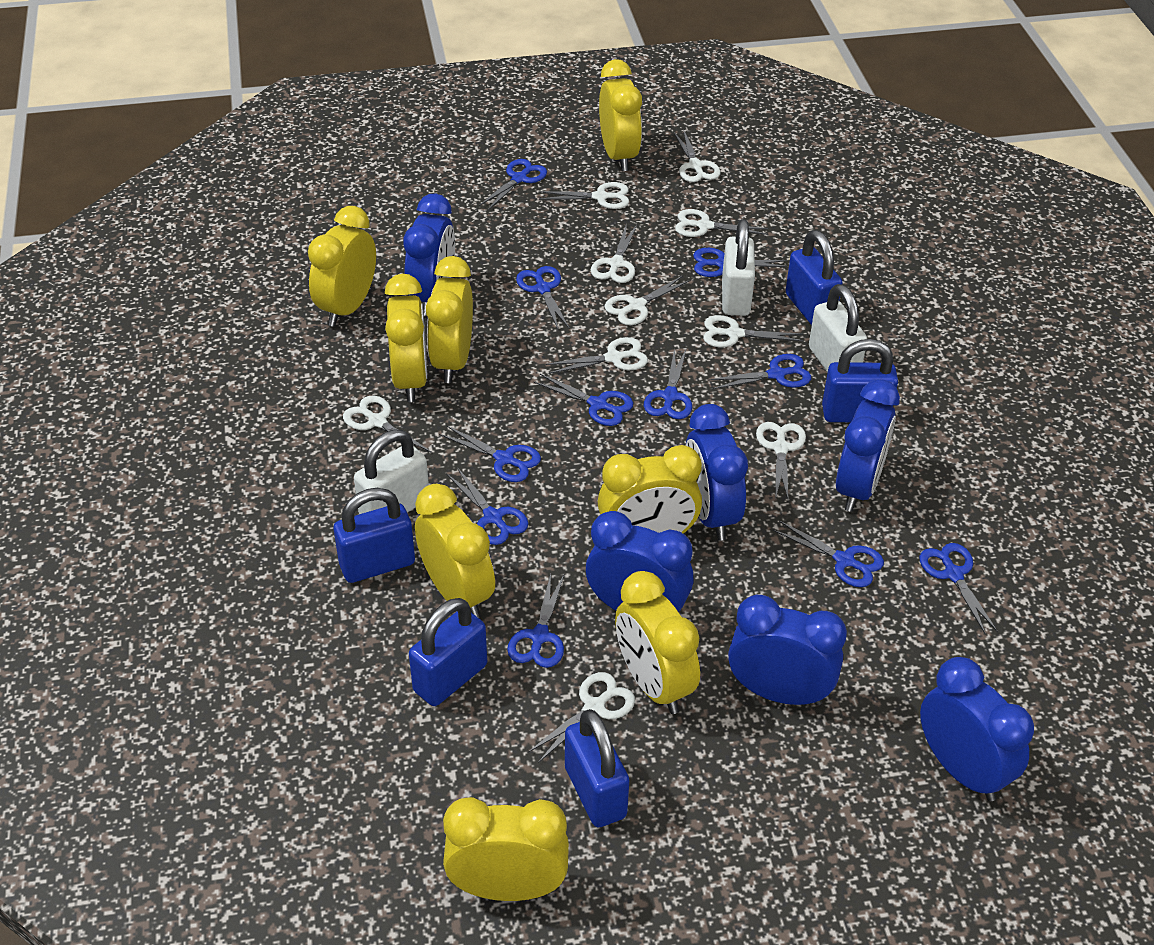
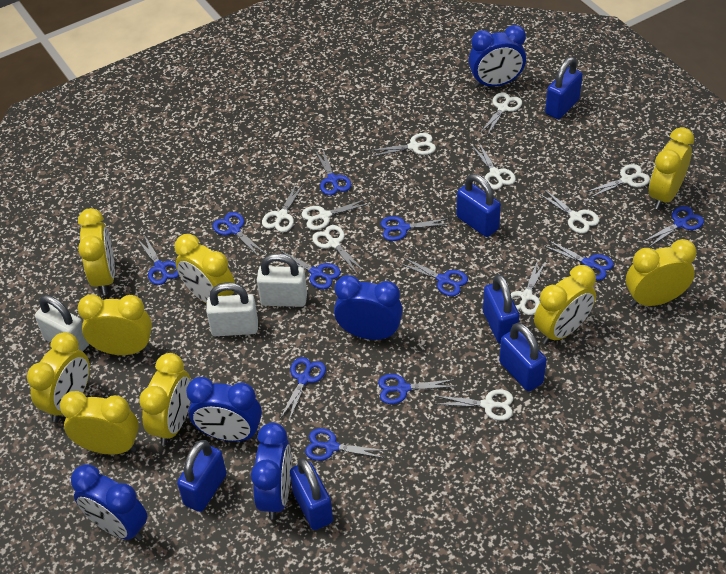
blue clock: [404,193,455,316] [586,511,694,612] [686,404,748,541] [728,595,847,705] [836,379,900,512] [920,657,1034,801] = 6 -> [71,464,147,541] [186,377,262,442] [251,423,292,520] [334,275,403,340] [469,25,526,88] = 5
blue padlock: [334,488,415,583] [409,598,487,706] [565,709,629,827] [786,230,842,325] [822,339,898,422] = 5 -> [177,440,227,512] [290,458,333,530] [456,174,501,237] [483,274,519,344] [499,323,547,391] [545,57,583,119] = 6
yellow clock: [308,206,376,327] [385,274,427,402] [415,484,495,618] [426,256,473,383] [443,797,569,901] [598,445,702,535] [599,59,642,171] [615,571,700,714] = 8 -> [27,332,90,422] [60,391,139,455] [78,208,115,295] [78,294,152,355] [139,353,191,446] [175,234,235,304] [534,265,596,345] [626,239,697,307] [649,127,694,210] = 9

